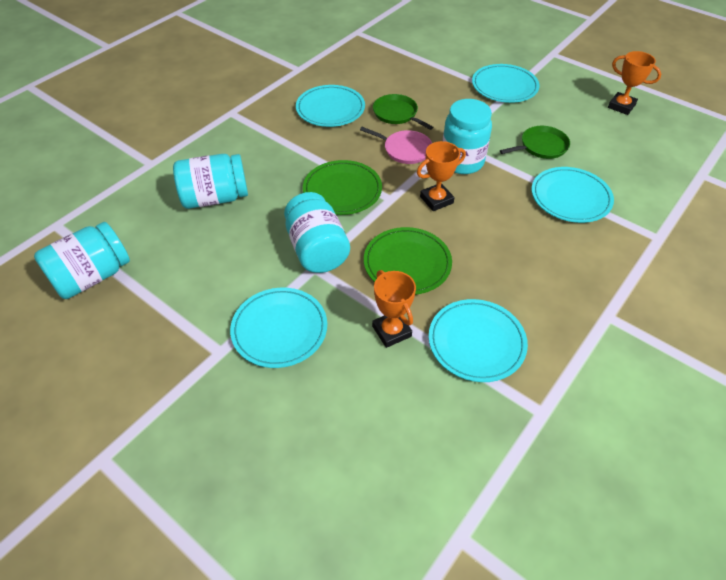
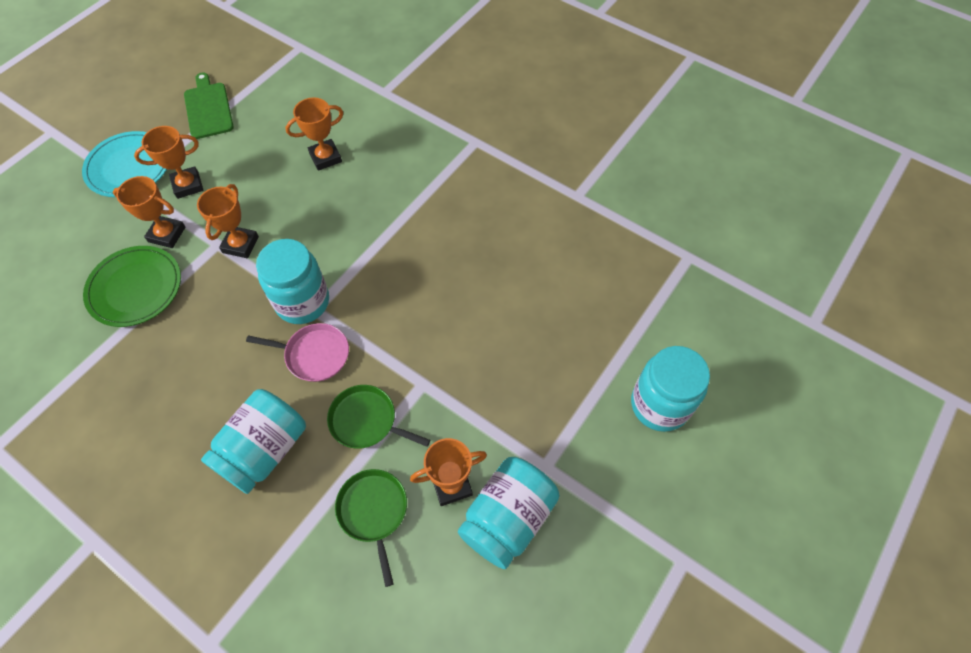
green cutting board: none = 0 -> [184,73,234,139] = 1
green plate: [303,160,382,215] [364,227,452,295] = 2 -> [83,246,181,327] = 1
orange trophy: [372,270,416,348] [417,141,466,211] [608,51,661,115] = 3 -> [113,176,186,248] [134,126,204,199] [197,184,259,258] [285,97,343,171] [410,438,487,506] = 5
turquoise plate: [230,288,327,368] [296,85,365,127] [429,299,528,382] [472,64,540,103] [532,167,614,223] = 5 -> [82,131,167,197] = 1

